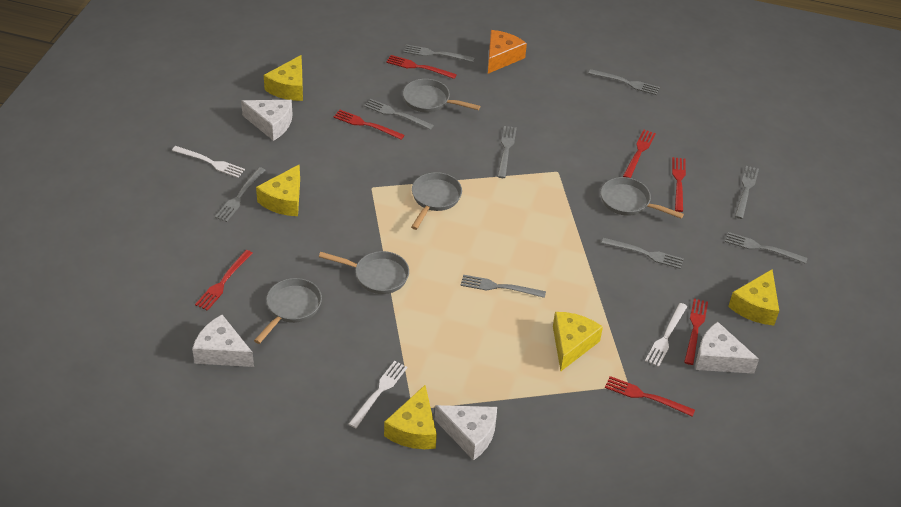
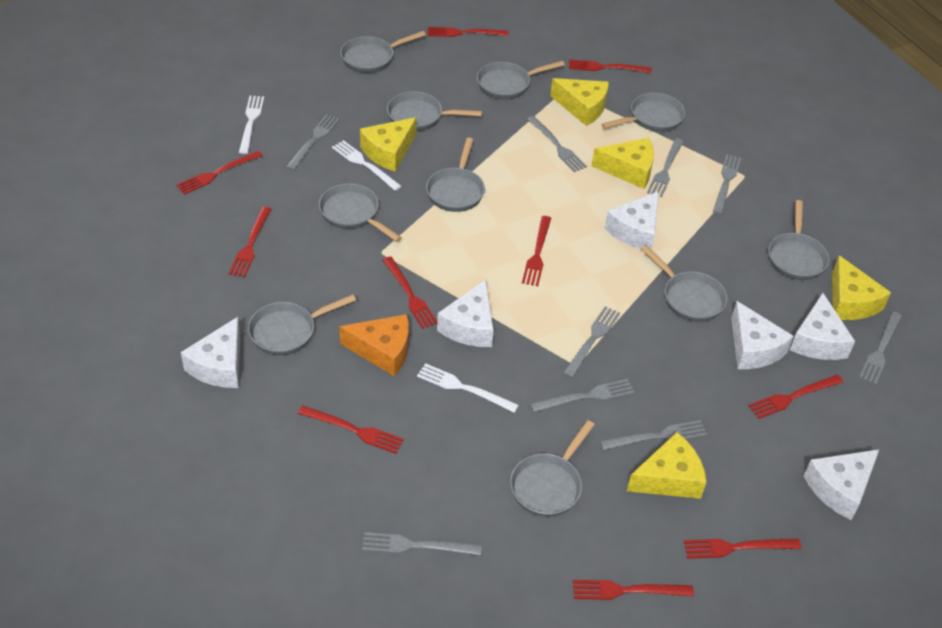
grey pan: [254,278,322,344] [319,251,409,294] [403,79,480,112] [411,172,462,230] [601,177,684,218] = 5 -> [248,294,356,355] [319,183,402,242] [341,31,426,73] [387,91,482,131] [426,138,485,212] [477,61,565,99] [510,420,595,517] [601,93,685,132] [641,245,728,322] [768,200,829,280] = 10
red fork: [195,250,253,311] [333,110,405,140] [386,55,457,79] [605,376,695,417] [623,130,656,178] [672,157,686,212] [684,299,708,365] = 7 -> [176,150,263,195] [228,207,271,278] [298,405,404,454] [383,256,437,329] [428,27,509,37] [522,216,551,286] [569,59,652,73] [573,580,694,600] [684,539,801,559] [748,375,843,419] = 10
white cheese: [192,315,254,367] [241,100,293,141] [435,405,497,461] [696,322,759,374] = 4 -> [181,317,241,388] [437,279,494,347] [605,192,659,249] [731,301,794,369] [790,293,855,360] [804,449,879,520] = 6

